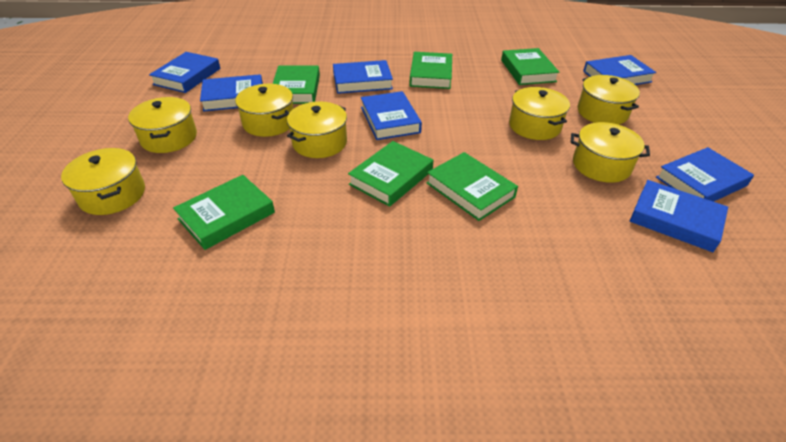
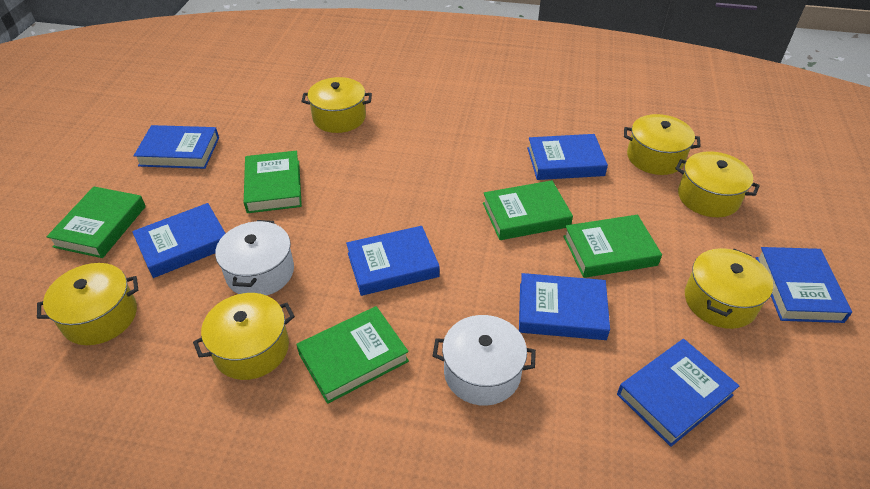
green book: [173,175,275,250] [273,66,320,104] [348,141,433,207] [409,52,452,89] [427,152,518,221] [501,48,560,85] = 6 -> [46,186,146,258] [244,151,302,213] [296,306,409,404] [483,180,573,240] [563,215,662,278] = 5
white pot: none = 0 -> [215,220,294,295] [433,315,536,406] = 2
yellow pot: [61,148,145,215] [128,97,197,153] [235,84,294,137] [287,102,347,158] [509,87,570,140] [571,122,650,183] [578,75,640,125] = 7 -> [37,263,138,345] [193,293,295,380] [301,77,372,133] [624,114,701,175] [675,151,760,217] [685,248,773,329] = 6

